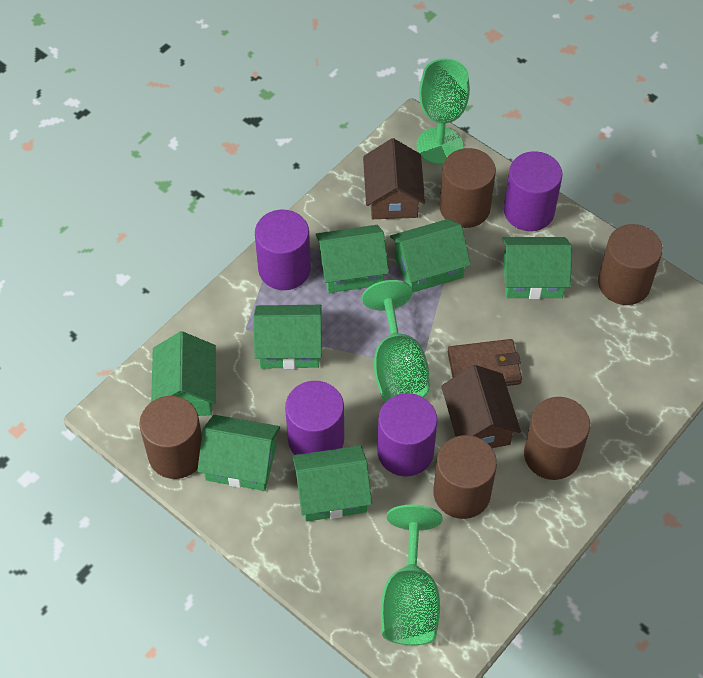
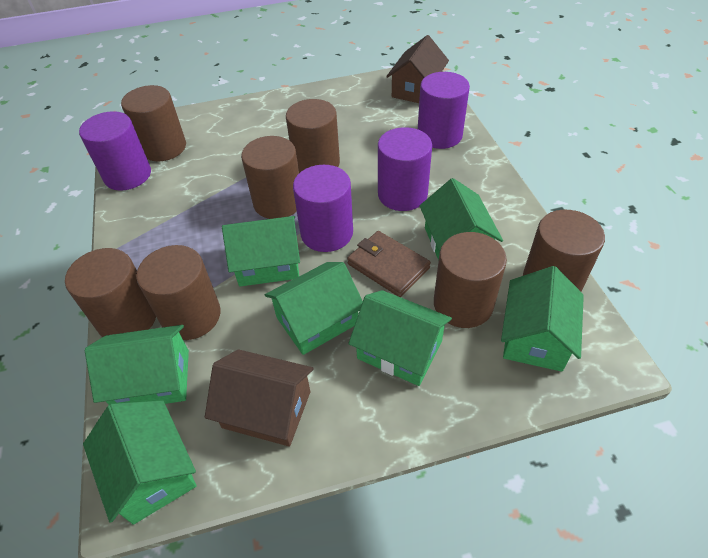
brown cylinder: [139,396,202,479] [433,435,497,519] [440,148,496,228] [524,397,590,480] [598,224,663,305] = 5 -> [65,248,156,337] [121,85,186,161] [136,245,221,340] [241,136,299,219] [286,99,340,173] [434,232,507,328] [523,210,605,292] = 7
green goblet: [362,280,430,402] [381,505,443,645] [416,58,470,165] = 3 -> none = 0

